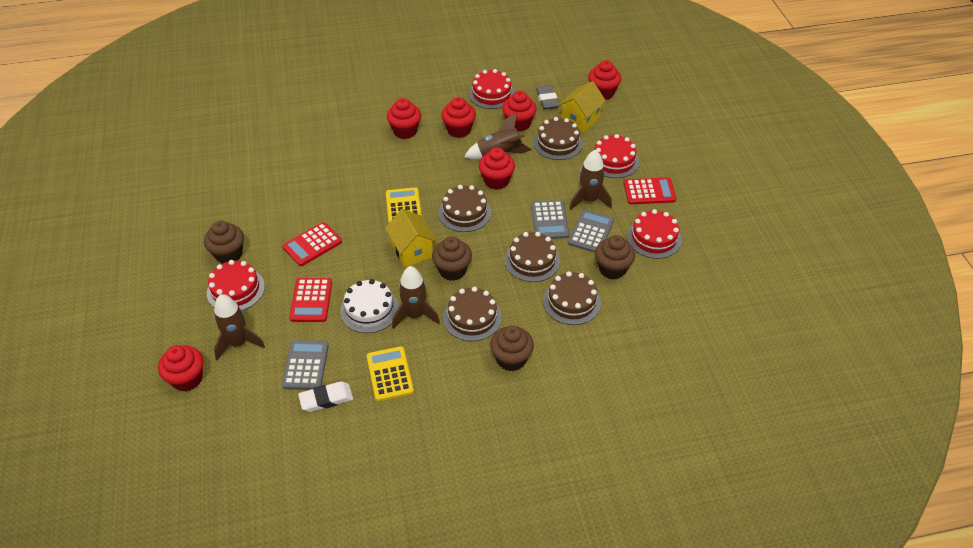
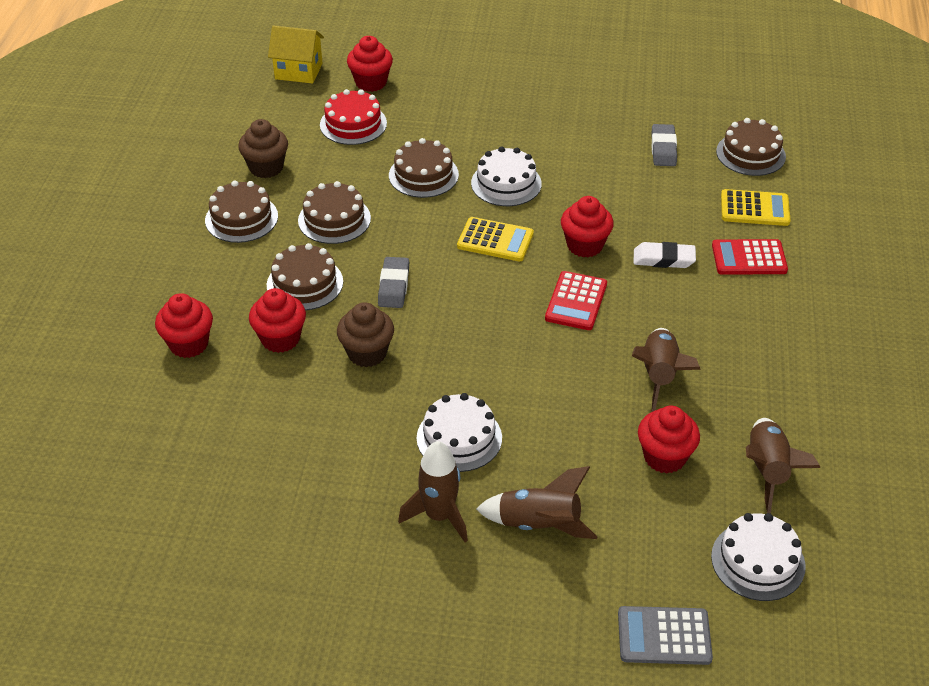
brown cupcake: [204,221,244,264] [432,237,472,281] [490,325,534,371] [595,235,635,280] = 4 -> [238,119,288,178] [337,302,394,367] = 2
grey calculator: [282,340,329,390] [531,200,569,239] [568,209,614,253] = 3 -> [618,606,713,665] = 1
grey eraser: [536,85,559,109] = 1 -> [378,257,409,308] [651,124,677,166] = 2
red cake: [207,260,265,311] [468,69,515,109] [592,134,639,178] [627,209,682,259] = 4 -> [320,89,387,145] = 1
red calculator: [282,222,342,266] [289,278,332,322] [624,177,677,205] = 3 -> [545,271,607,330] [712,239,788,275] = 2
red cupcake: [158,345,204,391] [387,98,421,139] [441,97,476,138] [479,147,515,190] [502,91,537,132] [588,60,621,100] = 6 -> [155,293,213,358] [249,288,306,353] [347,36,393,92] [561,196,614,257] [638,405,700,474] = 5
white cake: [340,279,399,333] = 1 -> [417,393,502,472] [471,146,542,206] [711,513,806,601] = 3
yellow house: [385,209,437,267] [559,81,606,133] = 2 -> [268,26,324,84] = 1

